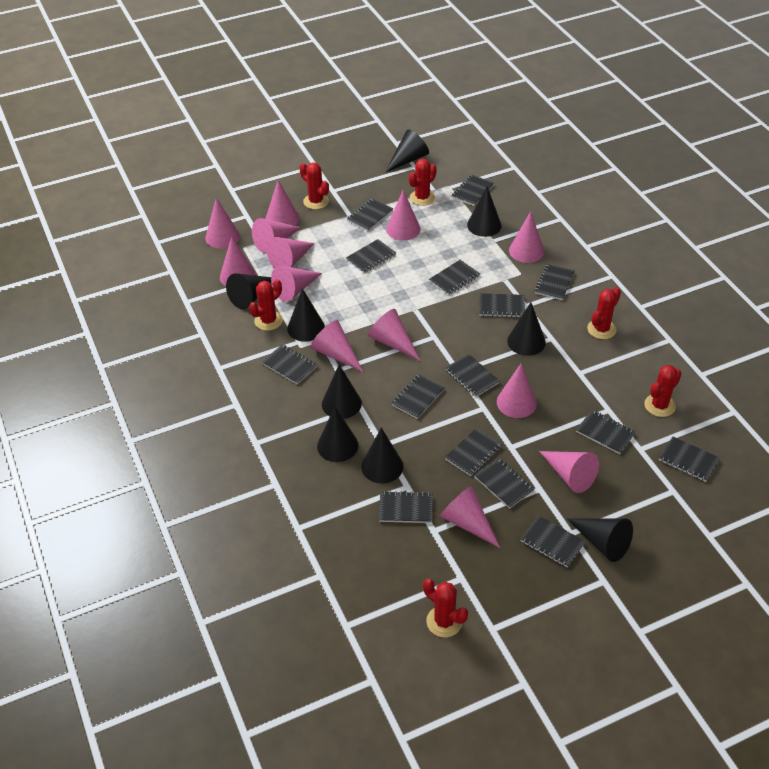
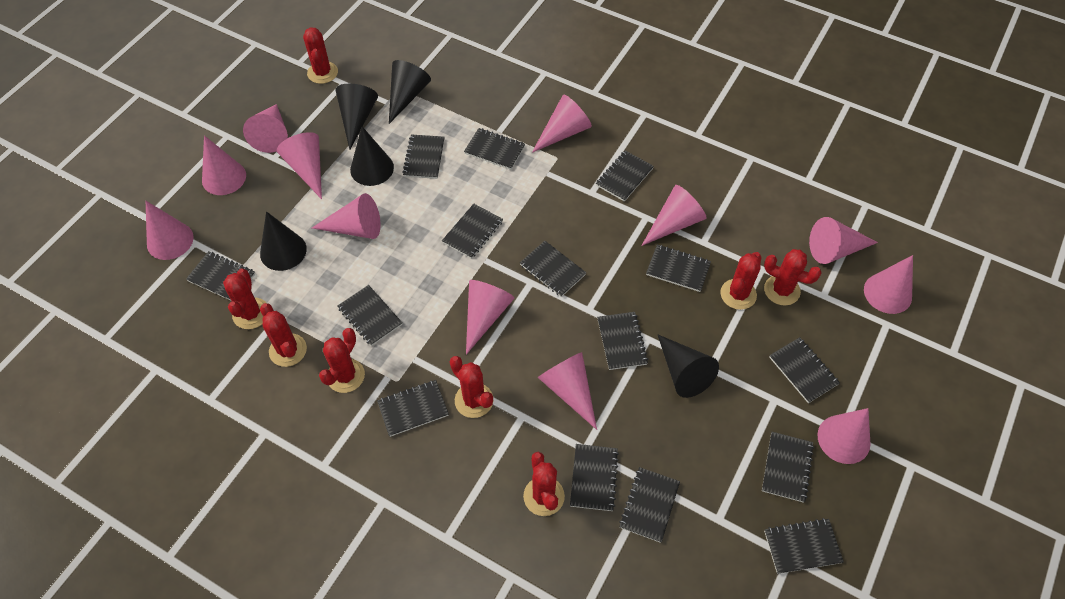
black cone: [226,273,271,309] [287,288,325,342] [317,407,359,462] [322,365,362,419] [361,428,403,484] [385,129,429,173] [467,186,502,237] [507,302,546,356] [567,518,633,562] = 9 -> [260,211,307,271] [336,84,378,150] [350,126,394,186] [389,60,431,124] [657,334,719,398] = 5
pink cone: [205,198,240,248] [220,236,256,286] [252,218,301,253] [266,180,299,226] [267,237,315,268] [271,265,322,302] [311,320,363,372] [368,309,420,361] [386,190,420,240] [440,486,500,548] [497,363,537,418] [509,211,544,263] [539,451,599,493] = 13 -> [146,201,194,260] [202,135,246,195] [243,104,288,153] [277,132,322,199] [312,193,381,239] [466,280,514,355] [532,95,592,153] [538,352,597,430] [641,185,706,246] [809,217,878,264] [817,408,871,464] [864,255,913,314] = 12
red cactus: [249,279,283,331] [299,162,329,209] [409,159,437,206] [423,579,468,637] [587,287,621,339] [644,365,682,417] = 6 -> [223,269,266,329] [260,303,307,367] [303,27,338,84] [319,328,365,393] [450,356,493,418] [523,452,565,516] [720,252,762,310] [764,249,822,305] = 8

